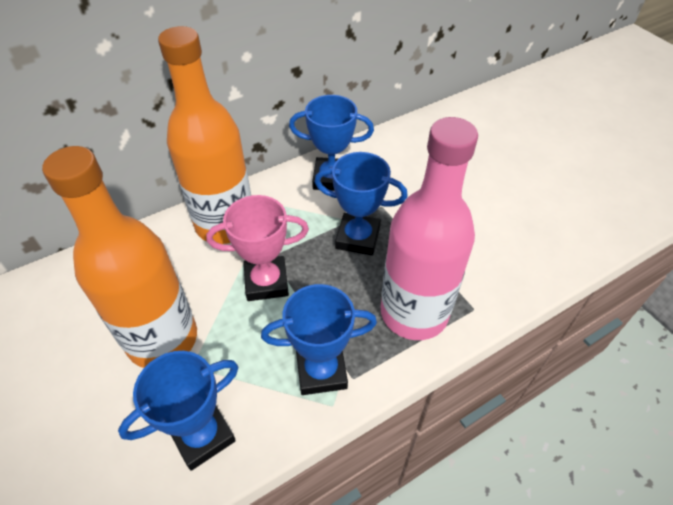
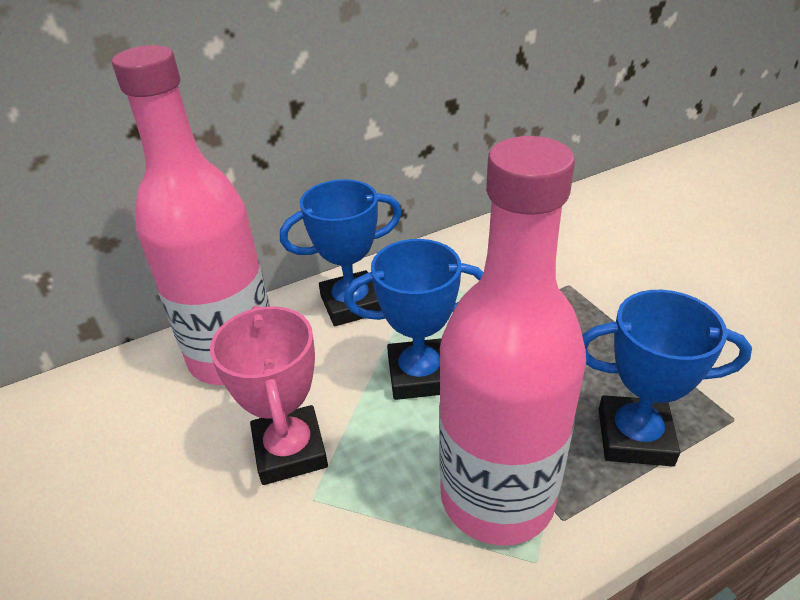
blue trophy: [118,351,238,471] [261,284,377,395] [289,95,374,191] [314,152,408,256] = 4 -> [280,179,402,326] [344,239,484,400] [582,290,752,467] = 3
orange bottle: [42,146,197,368] [158,26,251,244] = 2 -> none = 0
pink bottle: [381,117,478,340] = 1 -> [112,45,270,385] [439,136,586,546] = 2

